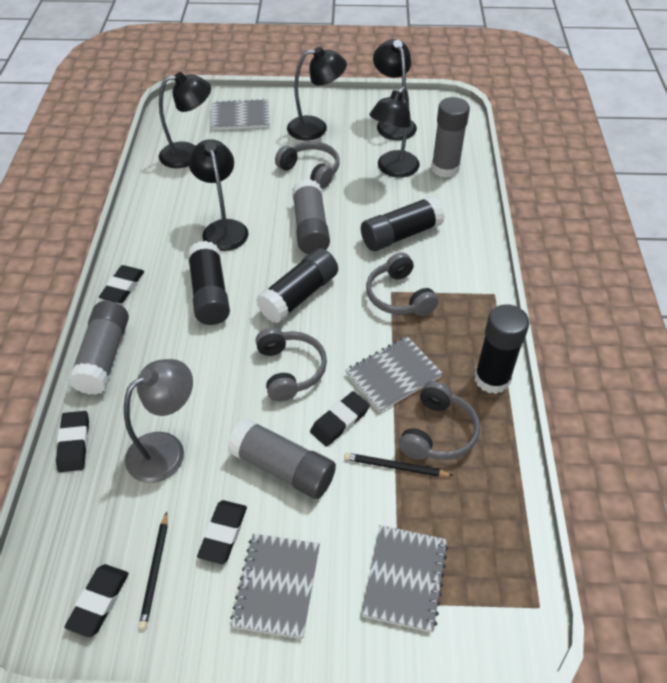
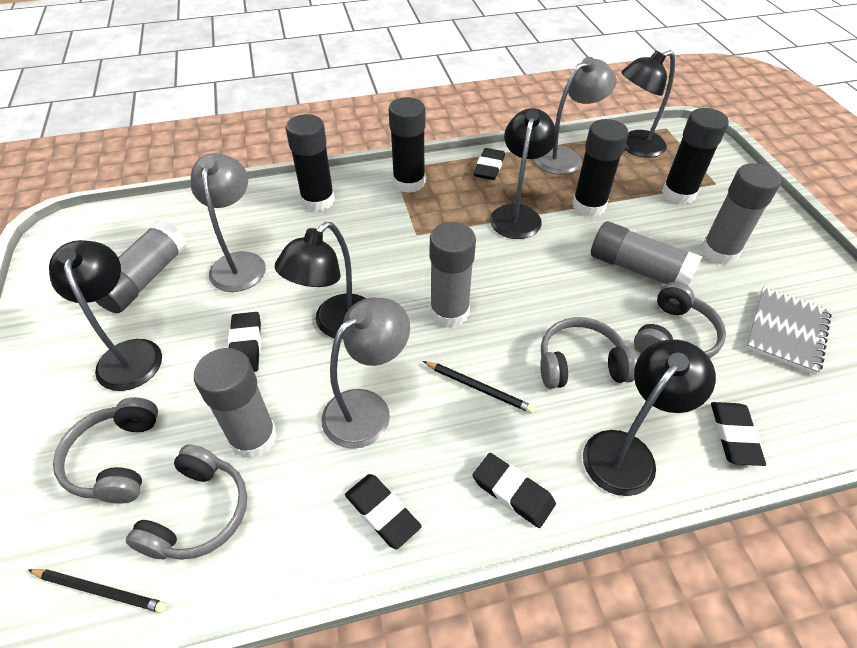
grey glue stick: [68,301,129,395] [227,418,336,499] [292,179,330,254] [431,97,470,178] = 4 -> [95,220,187,313] [194,348,277,459] [430,222,476,327] [591,221,702,286] [701,163,781,265] = 5
grey lamp: [124,359,193,483] = 1 -> [191,153,266,292] [321,298,410,449] [535,57,616,174] = 3
grey notebook: [211,99,269,130] [230,534,320,639] [345,336,443,413] [361,525,448,633] = 4 -> [746,287,832,375] = 1

